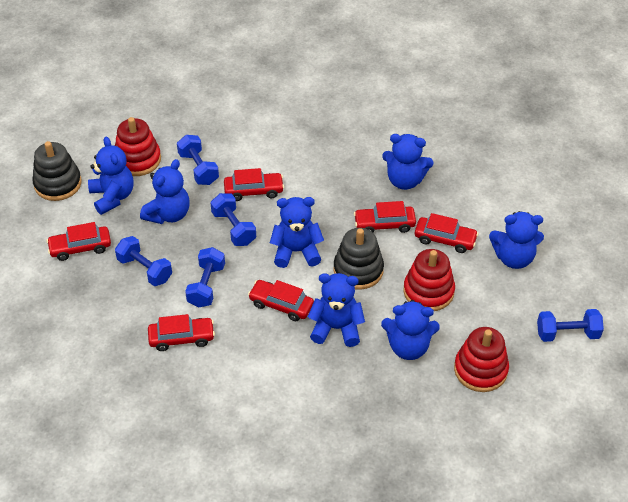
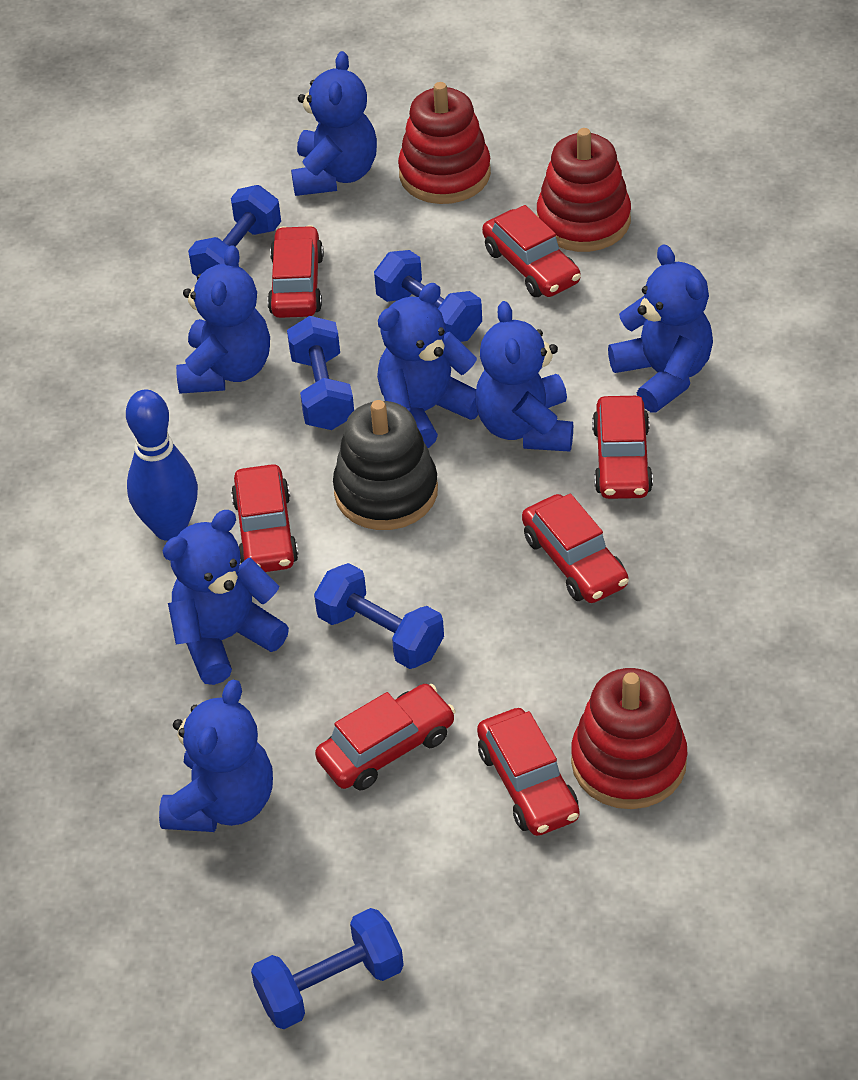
black stacking toy: [32,141,82,201] [333,228,384,290] = 2 -> [333,400,438,530] = 1
blue bowling pin: none = 0 -> [126,389,198,541] = 1
red car: [46,222,111,261] [148,314,215,351] [224,168,284,201] [248,280,314,321] [354,201,416,233] [415,213,479,253] = 6 -> [231,464,299,572] [267,225,324,318] [315,684,456,790] [477,708,579,836] [482,205,581,297] [522,494,629,603] [592,396,653,499] = 7

